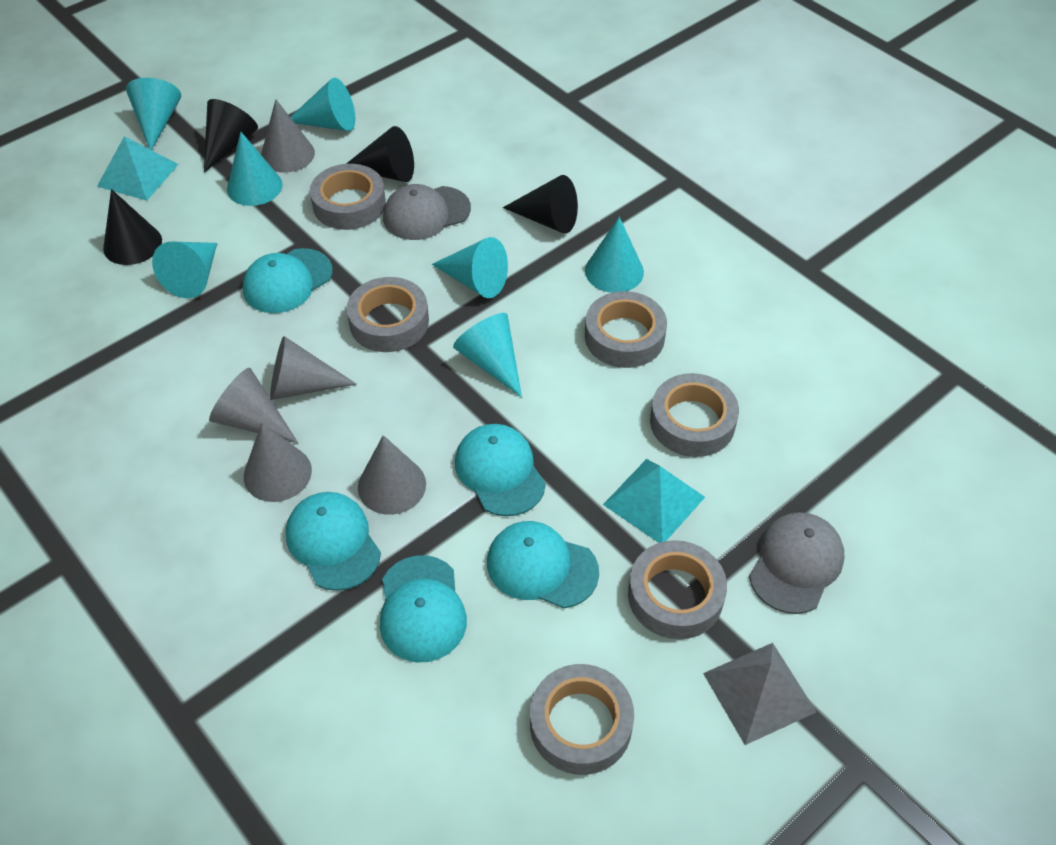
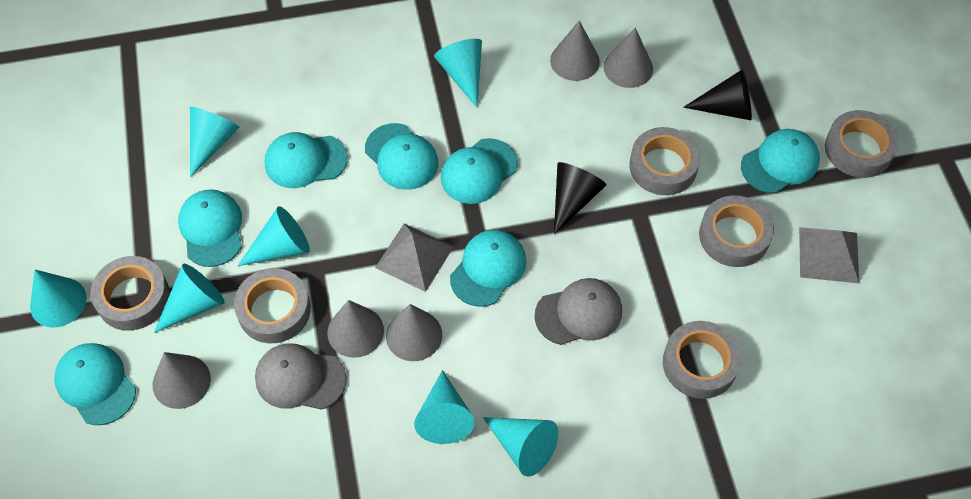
black cone: [103,189,162,265] [204,99,258,173] [346,126,414,182] [503,175,578,234] = 4 -> [554,162,606,235] [683,70,752,120] = 2
grey pyramid: [703,643,816,745] = 1 -> [375,224,454,292] [799,227,859,283] = 2
turquoise cap: [243,248,333,313] [286,492,381,591] [380,555,467,662] [455,424,546,516] [487,521,599,608] = 5 -> [54,343,136,425] [178,189,242,267] [265,132,348,188] [365,123,438,190] [441,138,518,204] [450,230,526,307] [741,129,820,193] = 7
turquoise pyramid: [97,136,179,201] [603,459,705,543] = 2 -> none = 0

